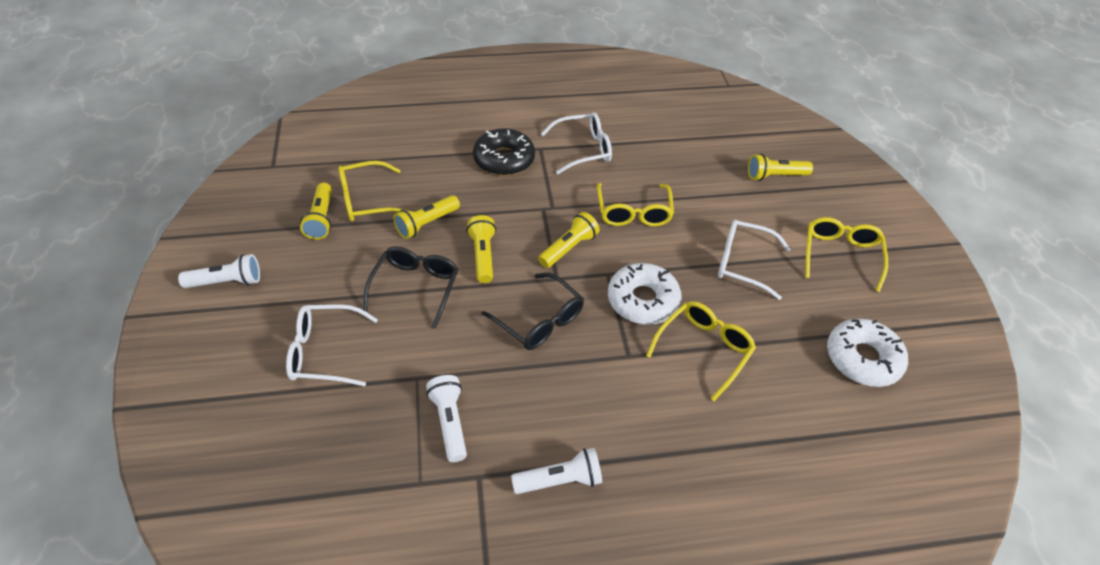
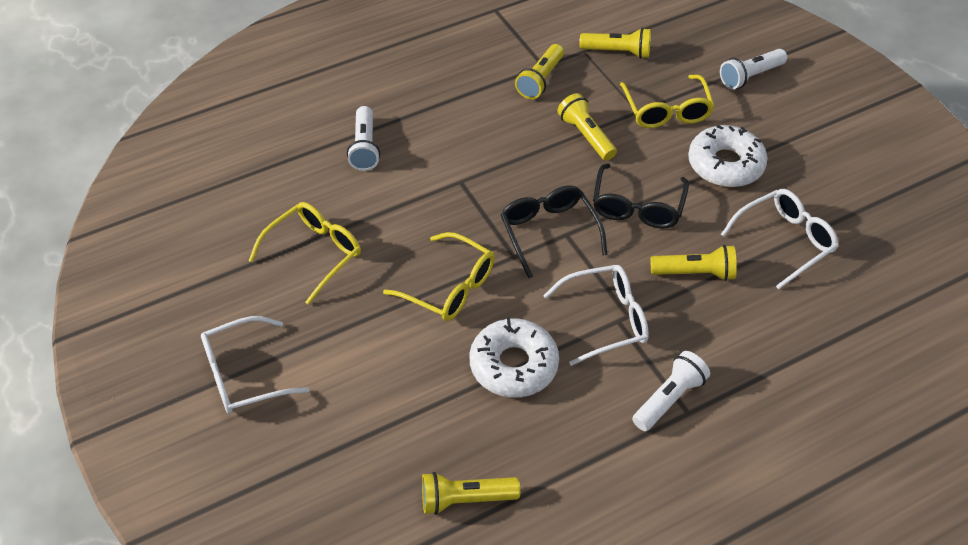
black donut: [473,128,535,176] = 1 -> none = 0
yellow glasses: [338,161,408,222] [597,183,674,226] [646,301,756,401] [805,217,888,292] = 4 -> [249,202,361,305] [383,232,495,321] [620,75,715,128] = 3

